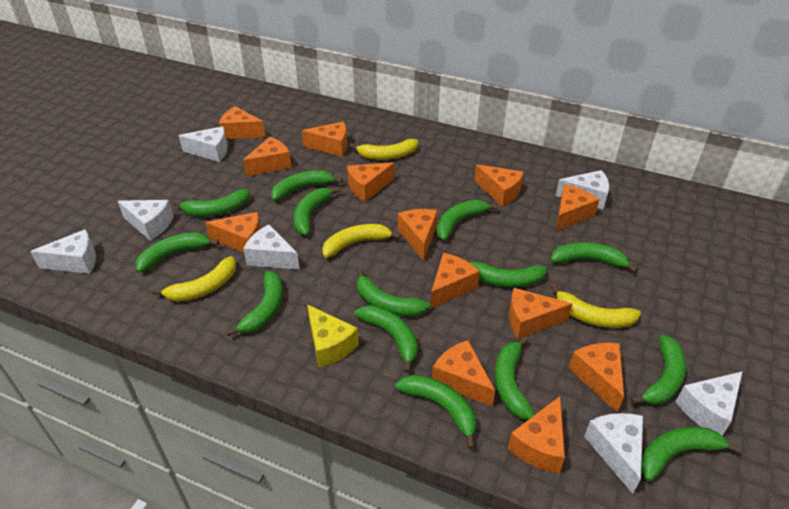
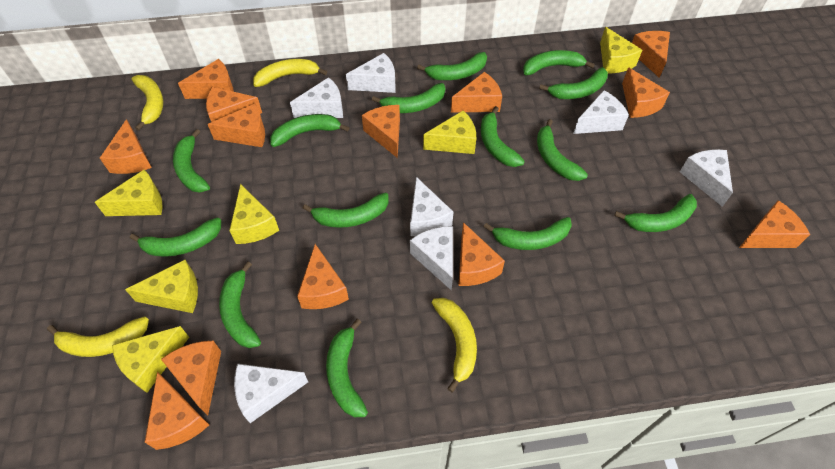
yellow cheese: [307,304,359,367] = 1 -> [95,170,163,216] [112,326,189,393] [125,260,198,313] [229,184,279,244] [423,111,476,154] [600,27,642,74] = 6

